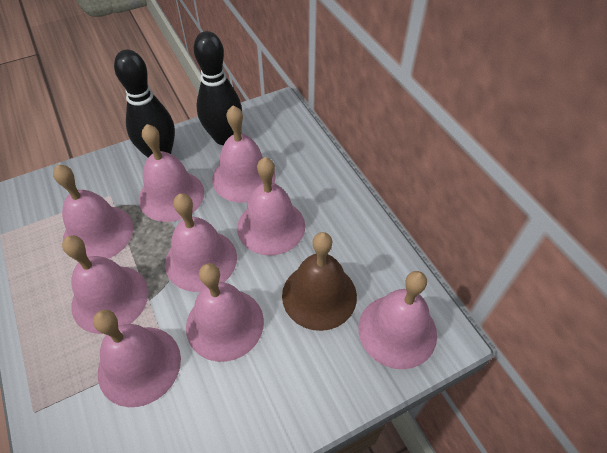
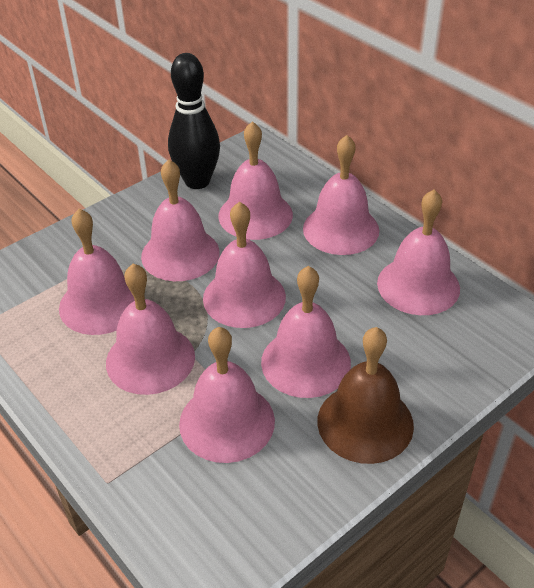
black bowling pin: [114,50,175,158] [194,31,242,145] = 2 -> [168,53,220,189] = 1

